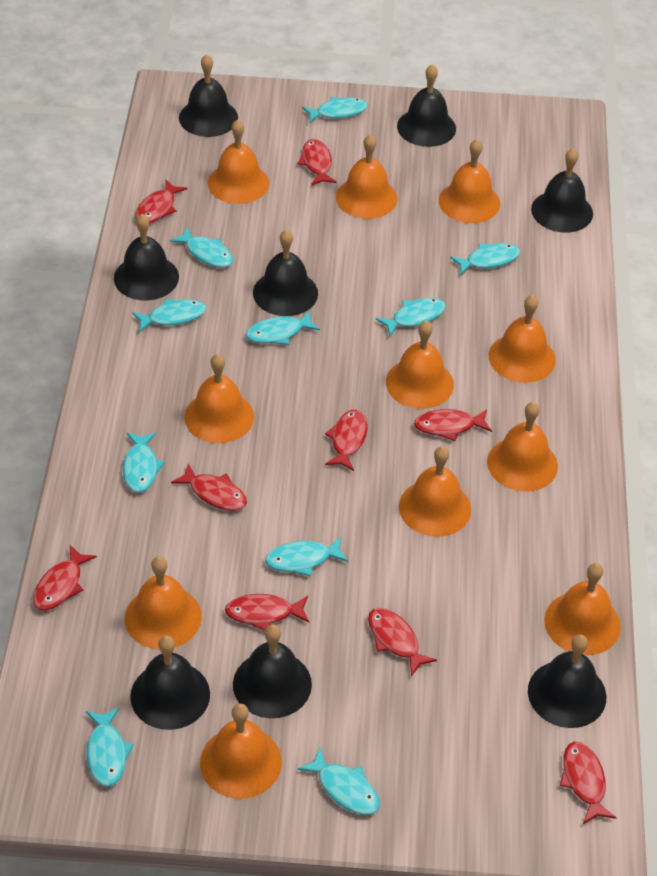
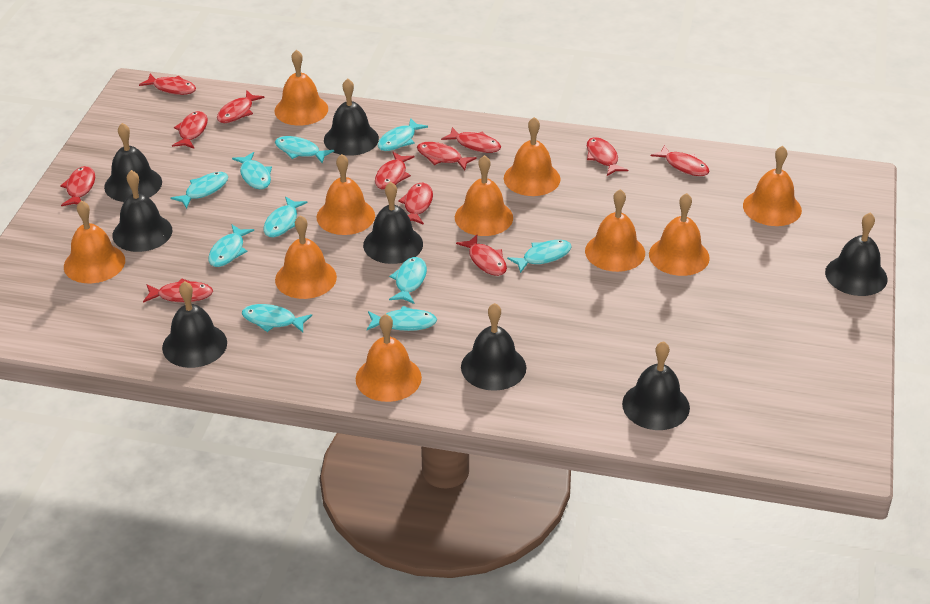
orange bell: [125,556,202,650] [184,354,254,443] [200,703,282,799] [208,120,269,204] [336,134,397,219] [386,320,454,409] [399,446,471,537] [439,139,500,223] [487,402,558,492] [489,295,556,383] [544,563,621,655] = 11 -> [64,200,125,283] [274,50,328,126] [275,215,337,299] [317,154,375,235] [356,314,422,402] [455,155,513,236] [504,117,561,196] [585,189,645,272] [649,193,710,276] [743,146,802,226] = 10
red fish: [33,545,97,611] [135,179,187,224] [171,463,247,511] [225,594,309,631] [298,139,337,186] [325,410,368,471] [368,608,437,677] [414,409,492,441] [560,741,617,824] = 9 -> [60,166,95,206] [139,74,196,95] [143,278,213,303] [172,111,208,149] [217,90,265,123] [375,152,415,190] [398,183,433,225] [417,142,477,170] [441,127,501,153] [456,235,507,276] [587,137,628,176] [651,145,710,176] = 12

